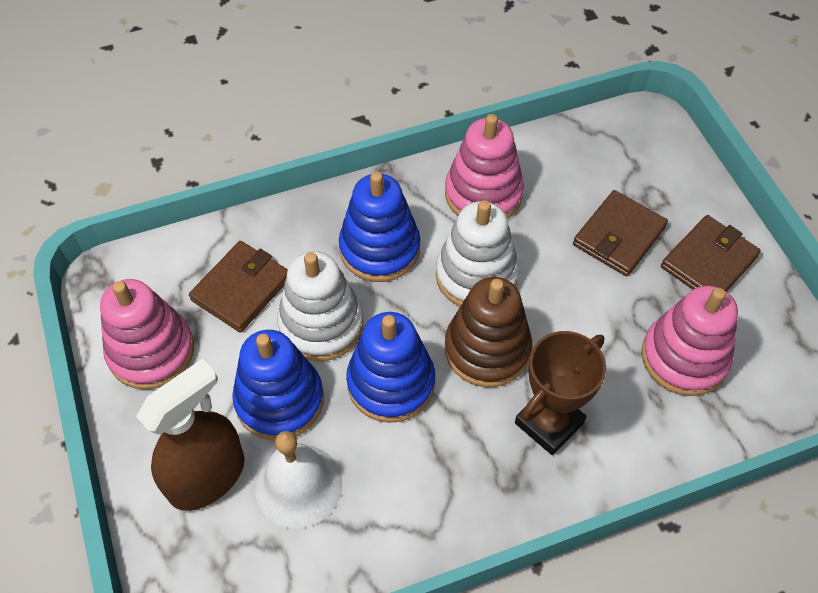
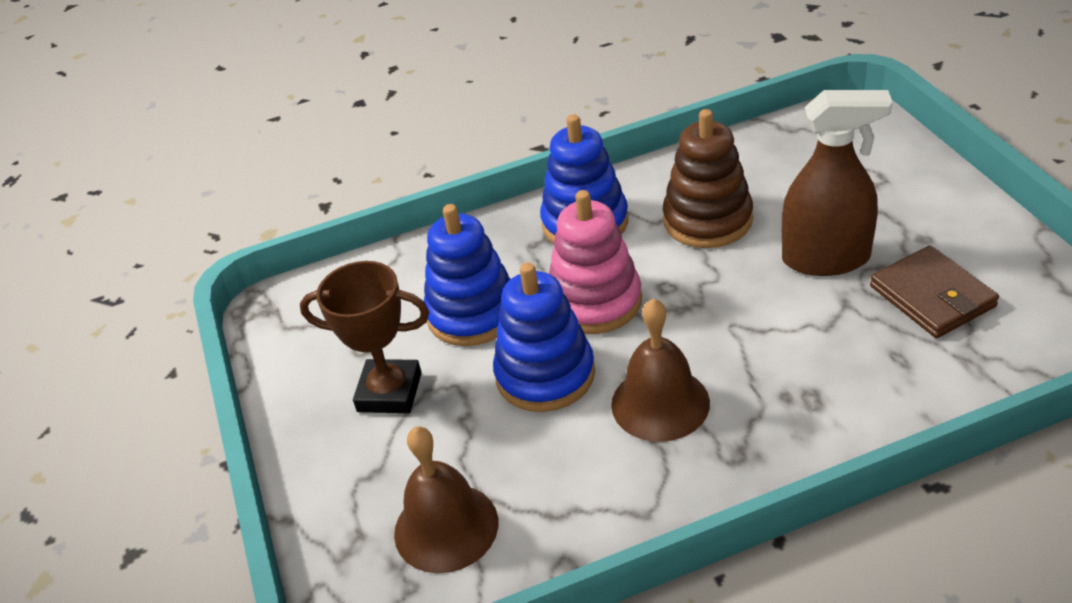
brown bell: none = 0 -> [394,427,498,573] [611,298,710,442] = 2
brown wallet: [189,241,288,333] [573,190,668,276] [661,215,761,292] = 3 -> [870,246,999,338] = 1
pink stacking toy: [100,279,194,390] [445,114,524,219] [642,286,738,396] = 3 -> [549,190,642,334] = 1
white bell: [255,431,342,529] = 1 -> none = 0
white stacking toy: [277,251,364,361] [435,200,519,306] = 2 -> none = 0

